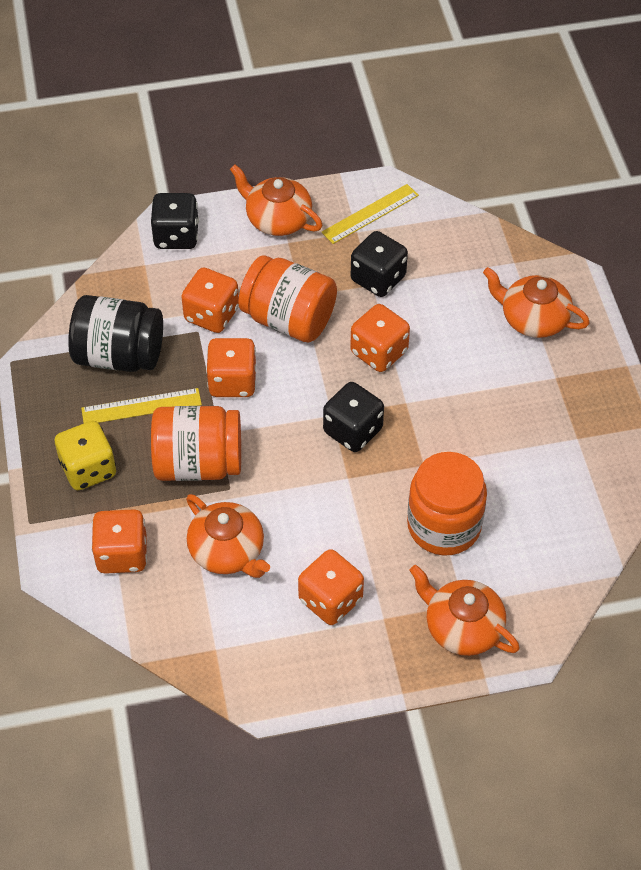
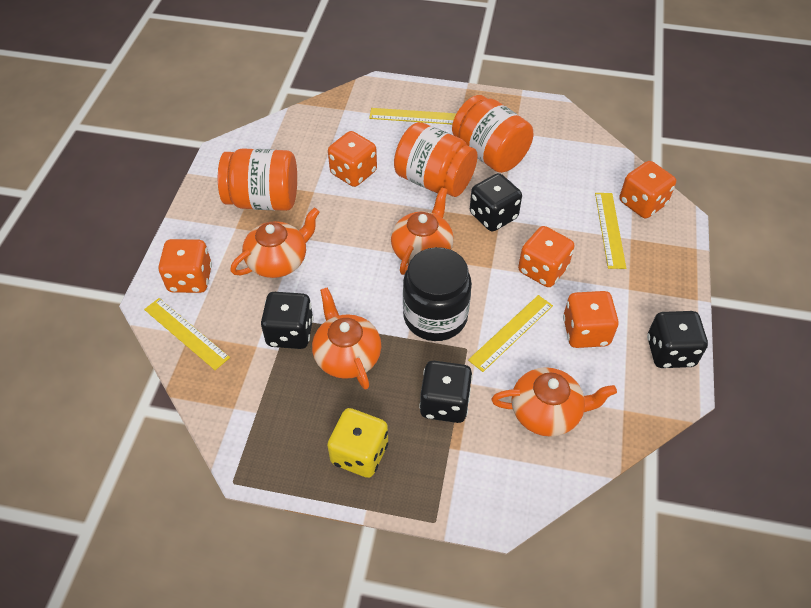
black dice: [151,193,199,249] [323,382,384,452] [351,231,408,297] = 3 -> [261,292,314,349] [419,361,473,423] [470,173,522,231] [647,311,708,368] = 4
yellow ruler: [81,388,202,423] [321,184,419,244] = 2 -> [144,298,230,370] [369,108,457,124] [468,295,553,372] [595,193,626,269] = 4

